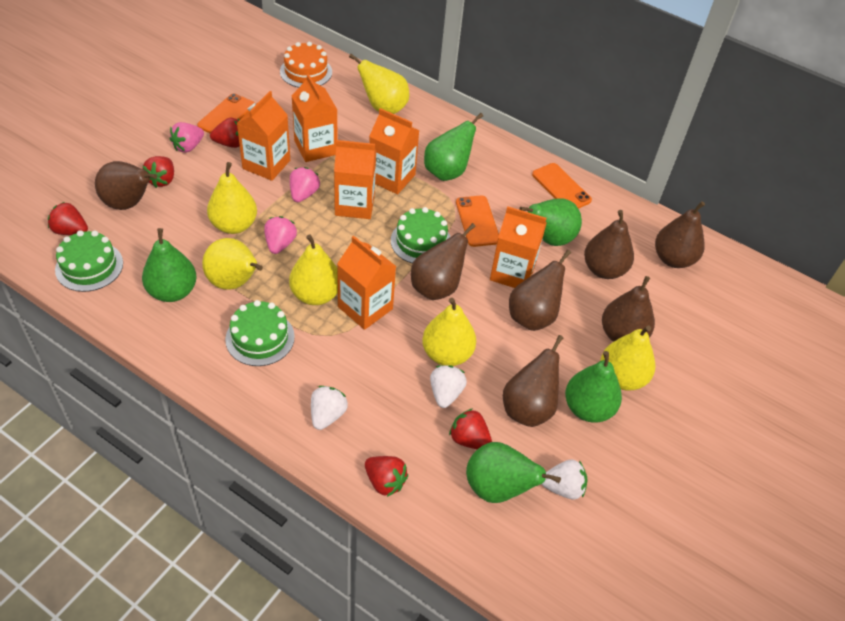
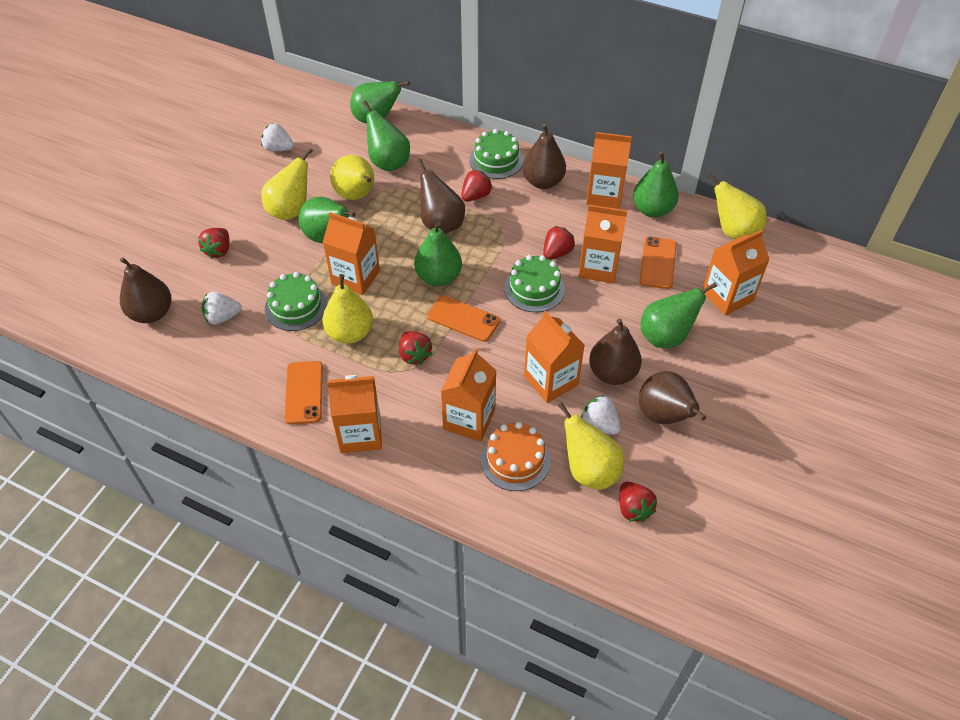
brown pear: [95,161,157,210] [411,223,476,300] [503,335,563,427] [509,250,571,331] [584,210,634,279] [602,276,655,342] [655,201,705,268] = 7 -> [120,257,171,323] [417,159,465,234] [522,124,566,189] [589,318,642,385] [639,371,706,424] = 5
green pear: [142,228,197,302] [424,113,483,181] [466,442,561,503] [519,198,582,246] [565,351,622,422] = 5 -> [299,197,356,243] [350,81,410,124] [363,100,410,172] [414,221,462,286] [633,151,679,218] [640,282,717,348] = 6
orange carton: [236,91,290,181] [291,74,337,162] [334,140,376,219] [337,236,396,330] [369,108,420,194] [490,206,547,288] = 6 -> [323,212,380,295] [327,375,382,453] [441,348,497,441] [524,311,585,403] [578,205,628,283] [586,132,632,209] [702,230,770,315] = 7
pink strawberry: [170,122,204,153] [264,216,297,254] [290,167,320,202] = 3 -> none = 0
yellow pear: [202,238,263,290] [207,162,257,234] [289,234,338,305] [349,54,409,114] [422,298,476,366] [600,325,655,391] = 6 -> [261,148,313,221] [322,274,373,344] [330,155,374,200] [558,402,624,490] [707,173,767,239] = 5

